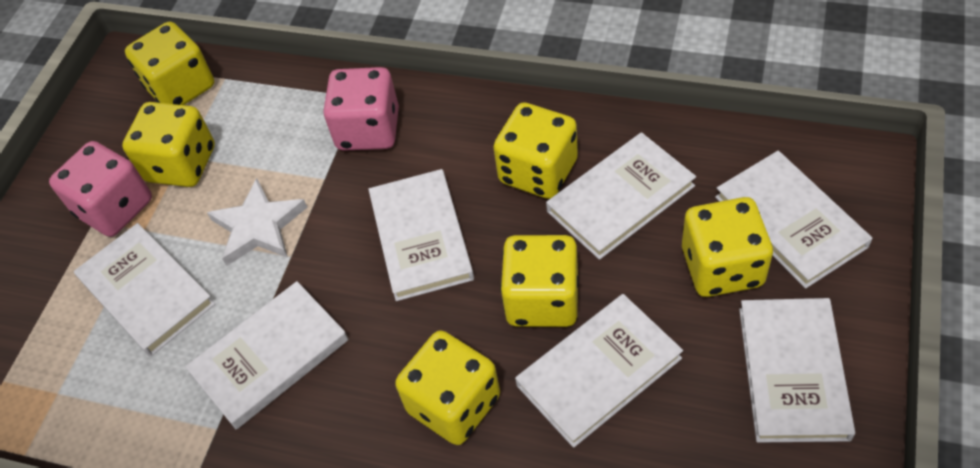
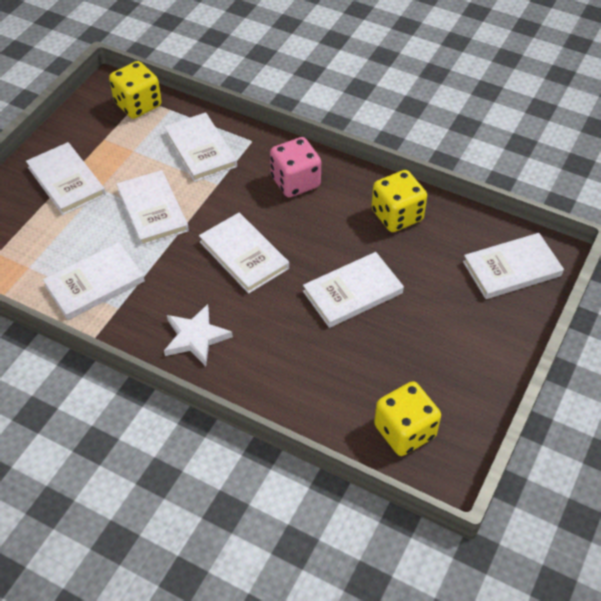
pink dice: [49,141,152,237] [323,67,399,151] = 2 -> [270,137,321,197] = 1
yellow dice: [122,102,215,187] [125,21,214,105] [395,330,500,445] [493,102,578,199] [500,235,579,327] [682,197,773,297] = 6 -> [109,61,162,119] [371,170,427,232] [374,381,441,456] = 3

